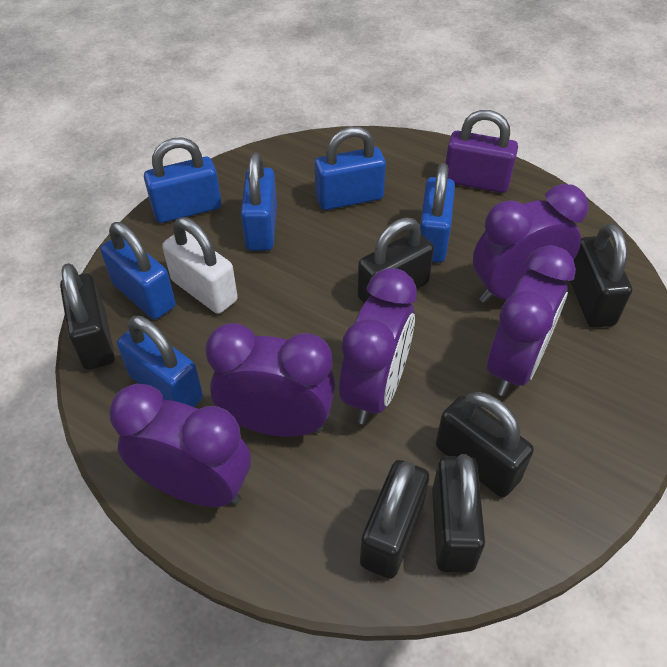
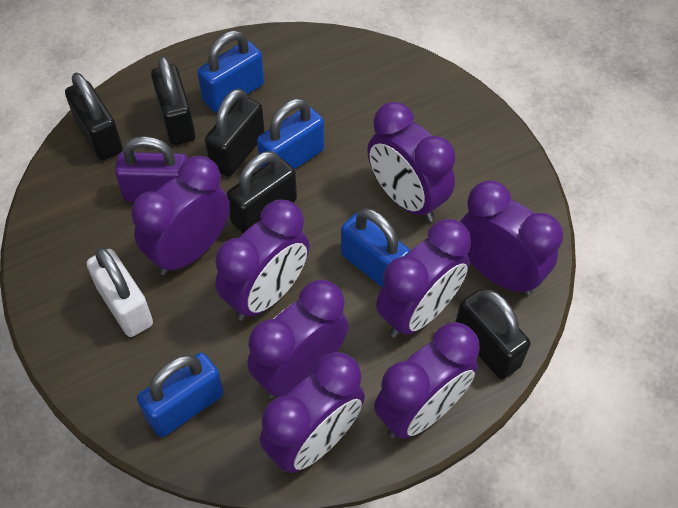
black padlock: [60,263,115,370] [357,217,434,303] [360,460,429,579] [432,454,485,573] [436,392,534,497] [570,223,632,328] = 6 -> [65,73,123,161] [151,56,195,145] [205,88,265,177] [227,151,297,233] [456,290,530,379] = 5
blue padlock: [100,222,176,319] [117,316,203,407] [144,137,222,223] [241,152,277,251] [315,127,386,210] [420,163,455,263] = 6 -> [137,353,224,437] [197,30,264,113] [257,98,324,170] [341,208,411,287] = 4
purple clock: [109,384,251,507] [205,323,335,437] [339,268,417,424] [473,184,588,303] [487,245,576,396] = 5 -> [131,156,230,275] [215,200,309,321] [247,280,349,398] [260,352,365,473] [367,102,455,222] [374,322,480,439] [376,219,471,338] [460,180,563,296] = 8

